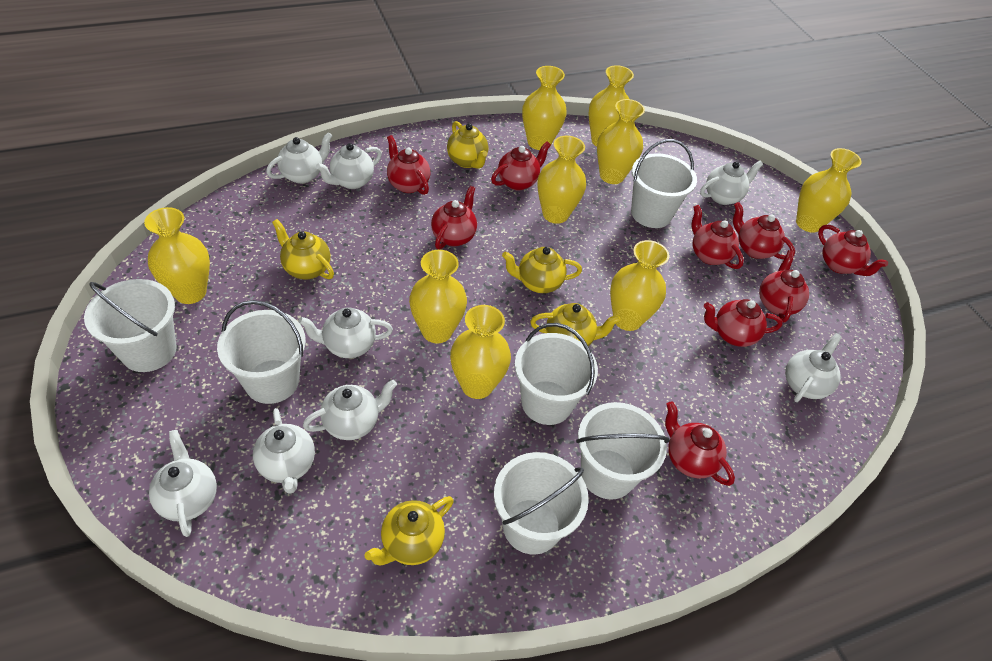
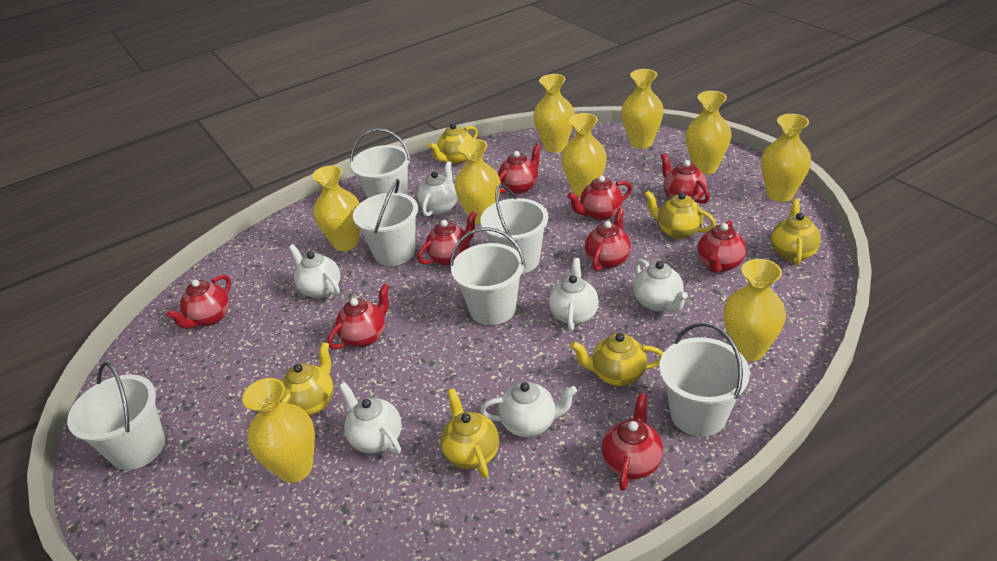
white teapot: [149,430,217,537] [253,408,315,494] [266,132,332,184] [298,307,393,358] [303,380,397,440] [316,143,382,189] [700,161,763,205] [785,333,842,402] = 8 -> [289,244,340,298] [339,382,402,454] [417,161,458,217] [480,381,577,437] [549,258,599,331] [633,259,688,312] = 6
yellow teapot: [272,219,334,279] [365,496,454,566] [447,121,488,169] [502,247,582,293] [530,303,621,346] = 5 -> [280,342,333,415] [429,123,478,164] [441,388,499,478] [571,333,664,386] [644,191,716,239] [771,199,821,265] = 6

